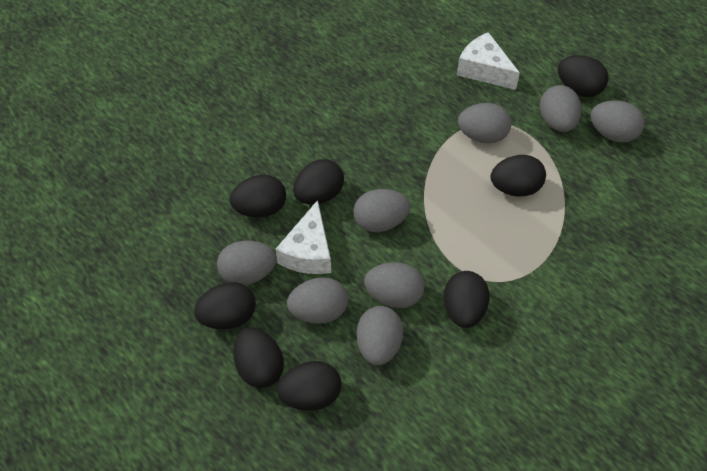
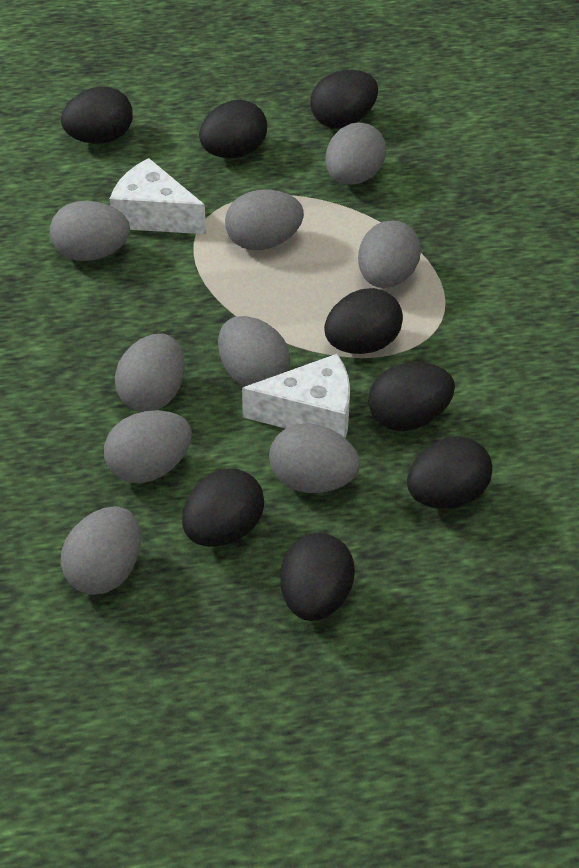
grey egg: [217,241,276,285] [287,277,348,324] [353,189,410,232] [356,306,403,365] [364,262,424,308] [458,103,511,144] [540,85,581,132] [590,100,645,143] = 8 -> [50,201,130,261] [60,506,141,595] [104,410,192,483] [115,334,185,412] [218,316,290,387] [225,189,304,250] [269,423,360,493] [325,123,386,185] [358,220,421,288] = 9

